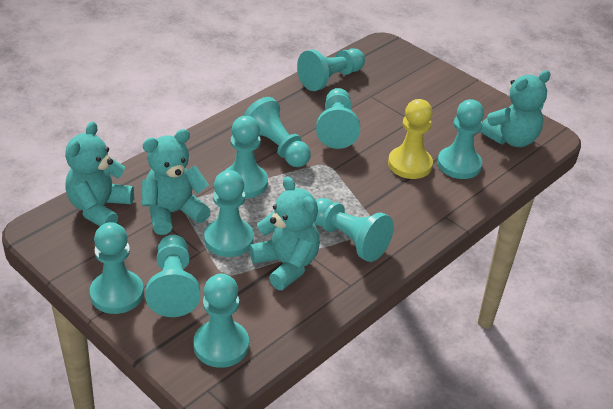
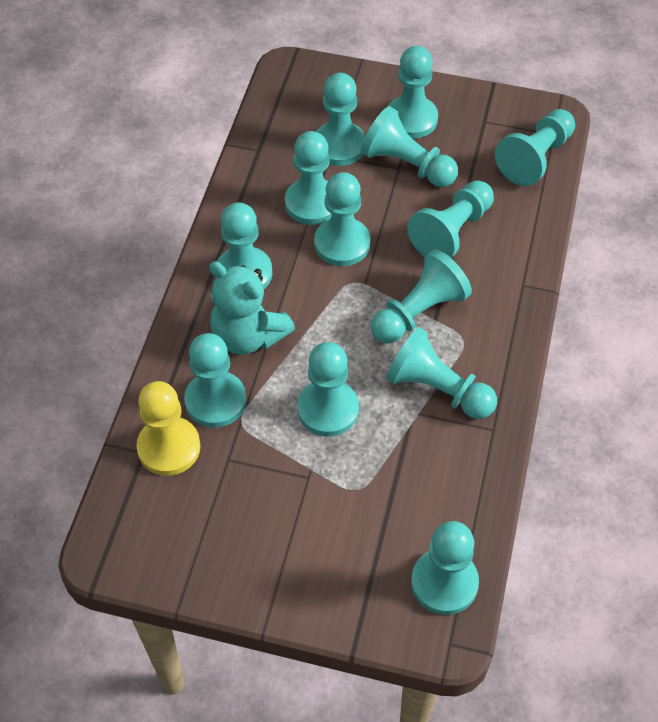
turquoise pawn: [90,222,144,314] [145,235,200,317] [193,274,249,368] [204,170,254,257] [225,116,268,198] [243,97,311,167] [297,48,365,91] [314,198,394,262] [316,88,360,149] [437,99,484,179] = 10 -> [184,333,246,428] [217,202,272,289] [285,131,332,225] [297,342,359,437] [314,172,371,266] [316,73,365,166] [361,106,458,187] [371,250,472,344] [386,327,497,419] [388,46,438,139] [407,180,494,258] [411,521,479,615] [495,109,575,186] = 13
turquoise teddy bear: [65,121,134,226] [142,129,211,235] [249,176,320,290] [480,70,551,147] = 4 -> [209,262,295,355] = 1

